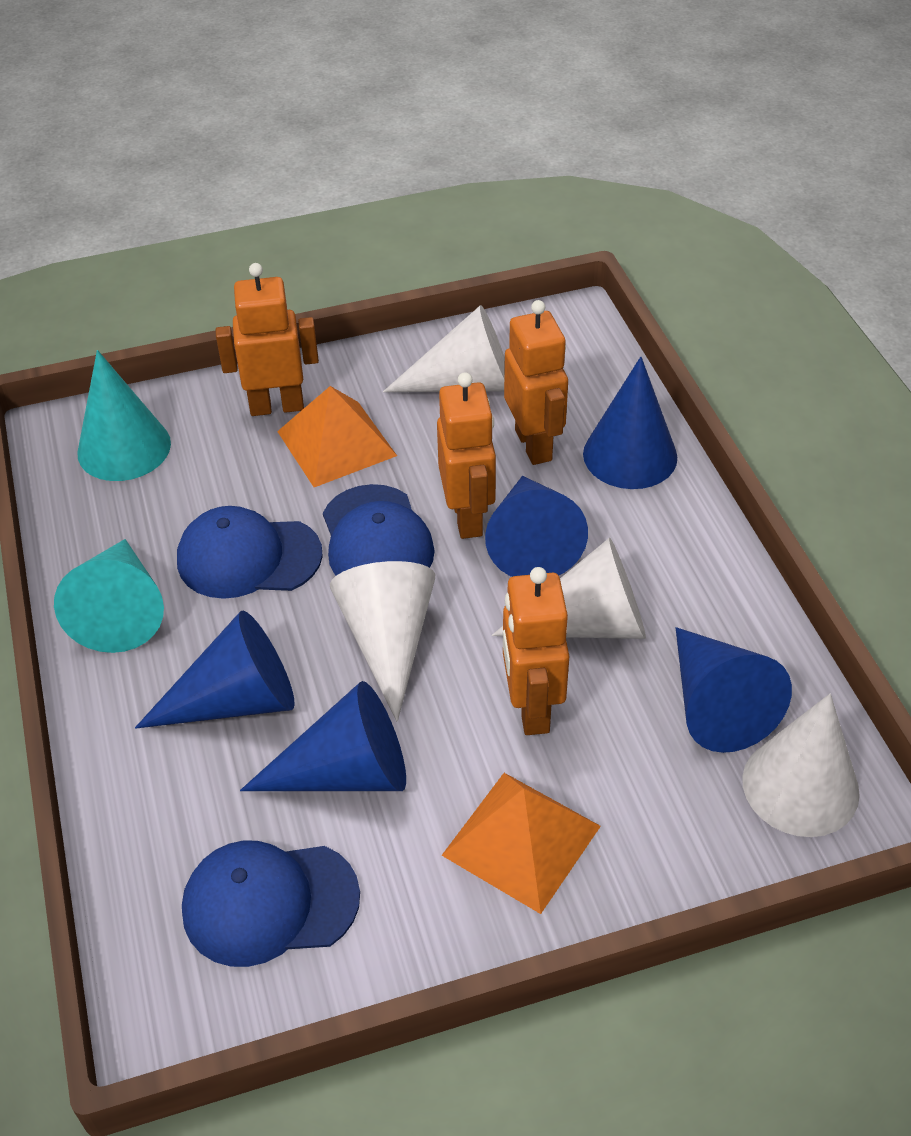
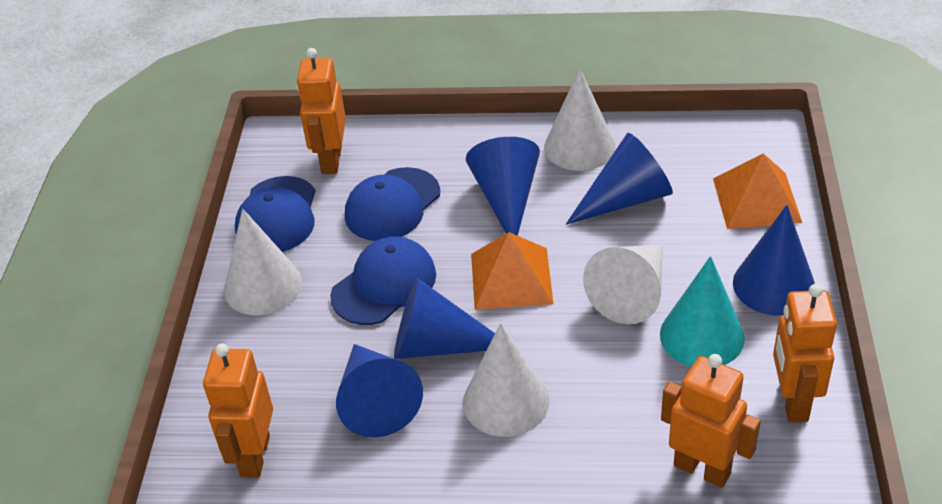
turquoise cone: [54,539,164,653] [77,350,171,481] = 2 -> [660,256,745,367] = 1

